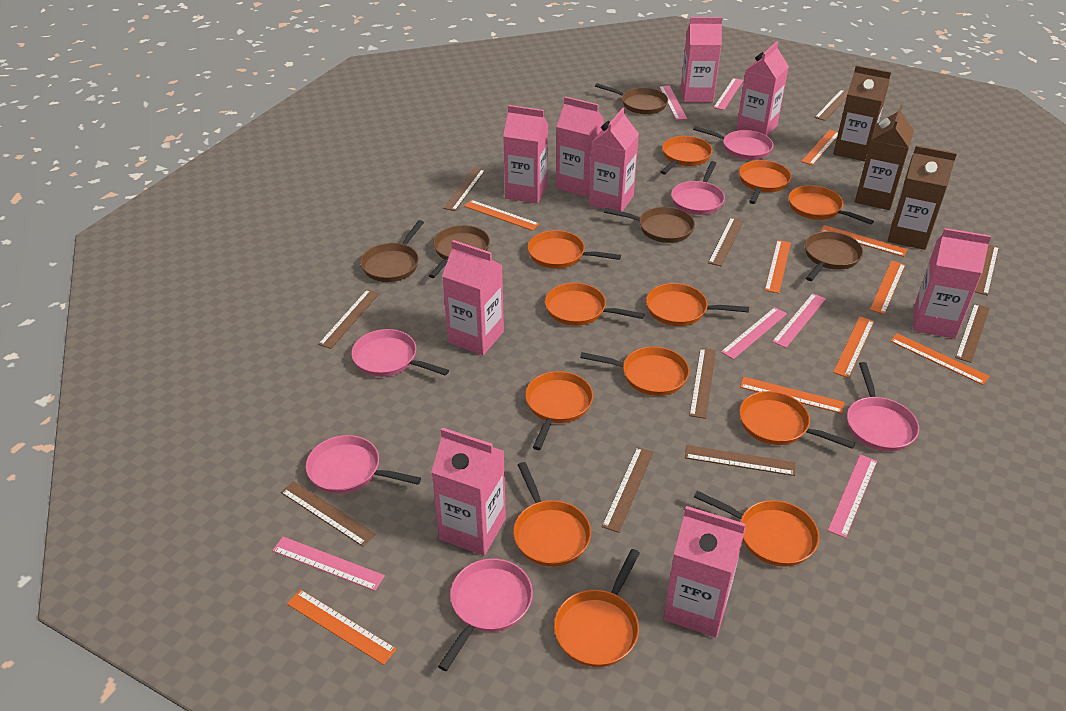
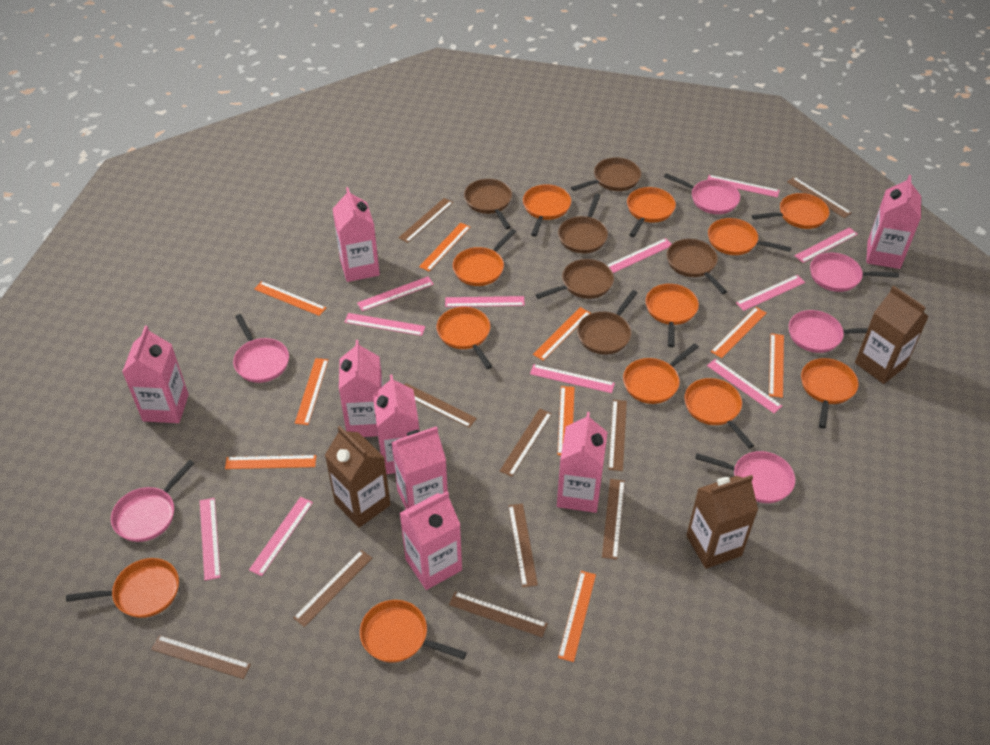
brown pan: [360,220,424,282] [429,225,490,278] [595,83,668,114] [604,207,695,243] [805,231,863,281] = 5 -> [464,179,512,229] [536,259,614,299] [558,193,608,253] [571,157,641,191] [577,290,637,355] [667,239,727,294] = 6
pink carton: [432,427,506,556] [442,240,504,355] [503,105,548,204] [556,97,604,197] [589,108,639,212] [663,506,746,638] [681,17,722,103] [736,41,789,136] [913,228,991,339] = 9 -> [122,326,189,423] [333,187,380,282] [339,340,383,437] [373,374,419,474] [391,426,448,509] [400,491,462,590] [557,412,608,513] [866,175,921,269] = 8
pink ruler: [272,537,385,591] [659,86,687,120] [713,78,744,110] [721,307,787,359] [772,293,826,348] [828,455,877,538] = 6 -> [200,498,220,581] [249,497,313,576] [345,313,425,336] [357,277,434,311] [445,296,525,307] [530,364,615,393] [607,238,672,273] [707,175,780,198] [707,359,782,413] [736,275,805,311] [794,227,858,263] = 11

